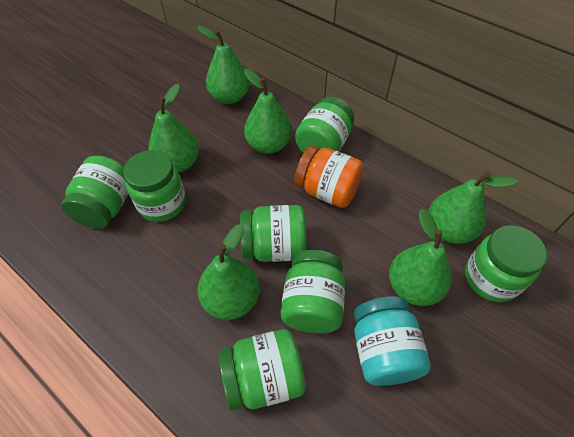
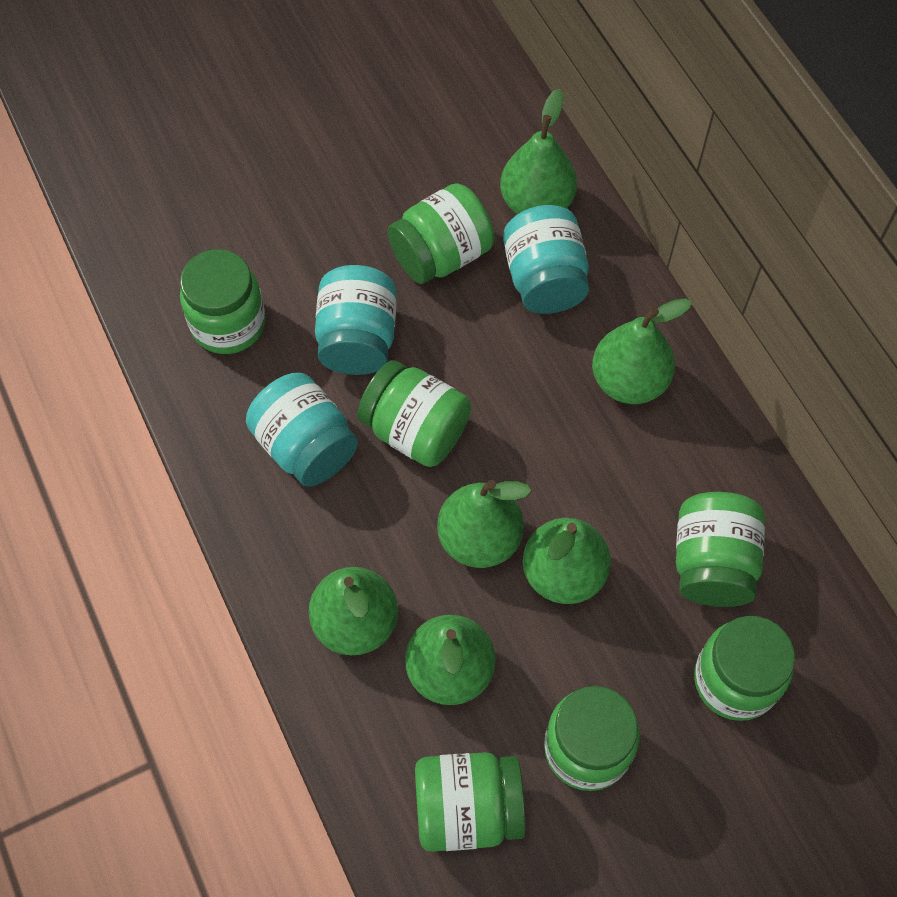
orange jar: [294,146,364,208] = 1 -> none = 0
turquoise jar: [354,296,431,386] = 1 -> [246,373,358,487] [315,265,397,375] [503,205,589,314] = 3

